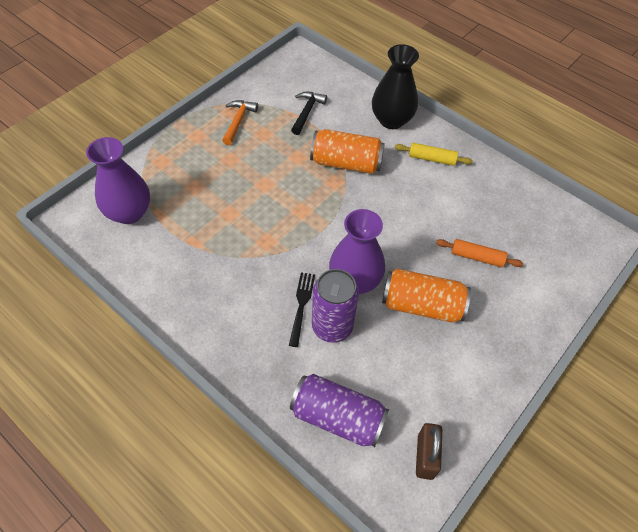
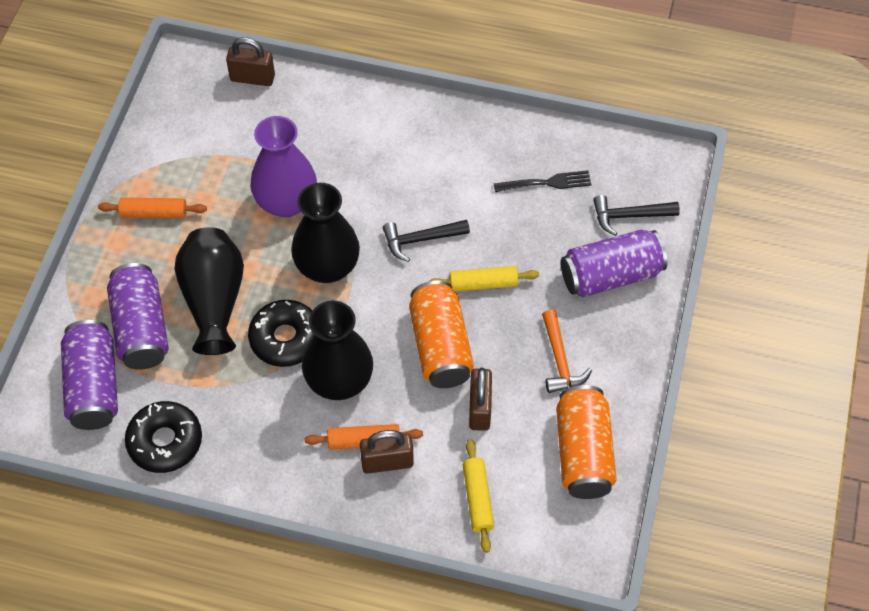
black donut: none = 0 -> [125,401,202,473] [248,300,314,367] = 2
black hammer: [291,92,327,135] = 1 -> [383,220,470,262] [593,195,680,236] = 2
black vase: [372,44,419,129] = 1 -> [174,227,244,355] [291,183,360,283] [302,301,373,400] = 3
brown padlock: [416,423,442,480] = 1 -> [226,37,275,86] [360,430,414,474] [469,368,492,431] = 3
orange rolling pin: [436,239,523,267] = 1 -> [98,197,207,218] [304,424,423,450] = 2
purple can: [290,374,389,447] [312,269,359,343] = 2 -> [61,320,118,430] [107,263,169,370] [561,230,668,298] = 3
purple vase: [86,137,150,224] [329,209,385,294] = 2 -> [250,116,317,217] = 1
yellow rolling pin: [395,143,473,166] = 1 -> [428,266,539,292] [463,439,494,553] = 2

